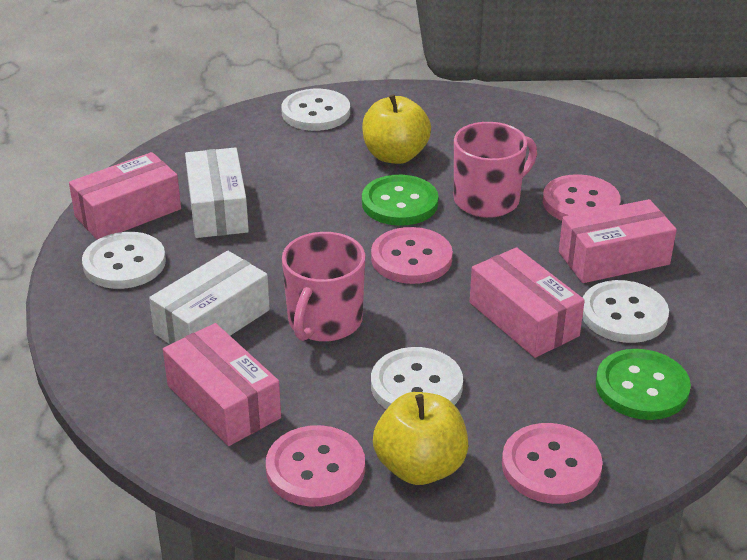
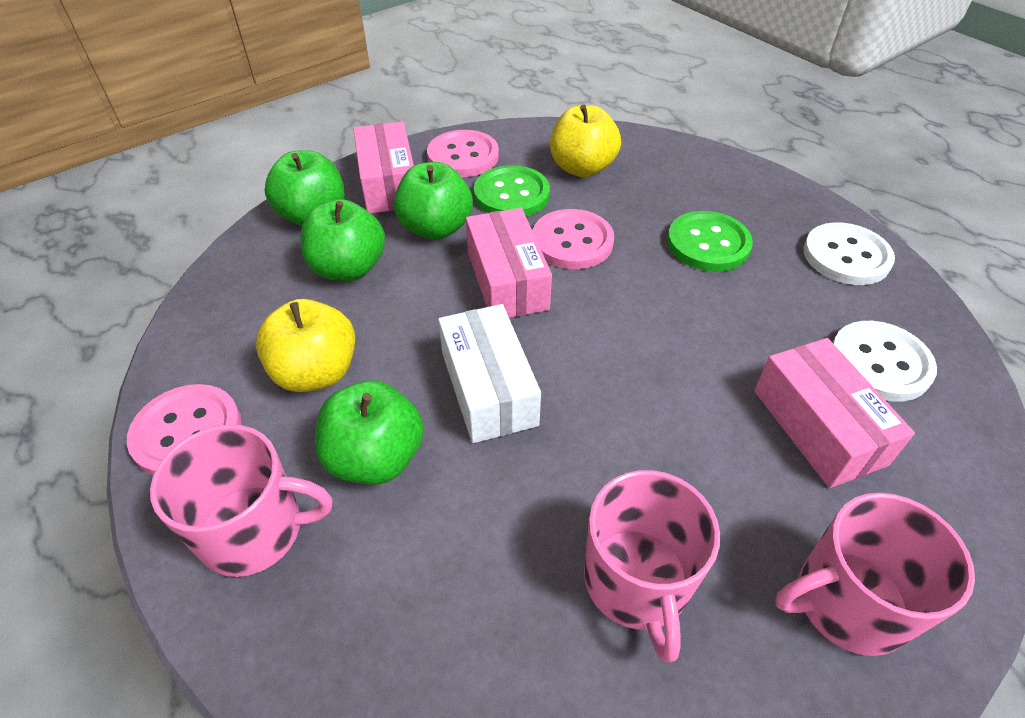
green apple: none = 0 -> [265,150,344,226] [300,199,385,281] [315,381,424,485] [394,162,473,240] = 4
pink box: [69,152,181,240] [163,323,281,446] [470,247,585,358] [559,199,677,283] = 4 -> [353,122,414,213] [466,208,552,318] [754,338,915,488] = 3
pink button: [266,425,365,507] [371,227,453,284] [502,423,603,504] [543,174,621,221] = 4 -> [127,384,242,475] [427,130,499,177] [532,209,614,269] = 3
pink mug: [282,232,365,342] [454,122,537,218] = 2 -> [150,424,333,577] [584,470,720,663] [775,493,975,656] = 3
white box: [149,251,270,344] [185,148,249,238] = 2 -> [438,304,541,443] = 1
white button: [82,232,166,289] [281,89,350,131] [371,347,463,409] [582,280,669,343] = 4 -> [803,222,895,285] [832,321,937,402] = 2

